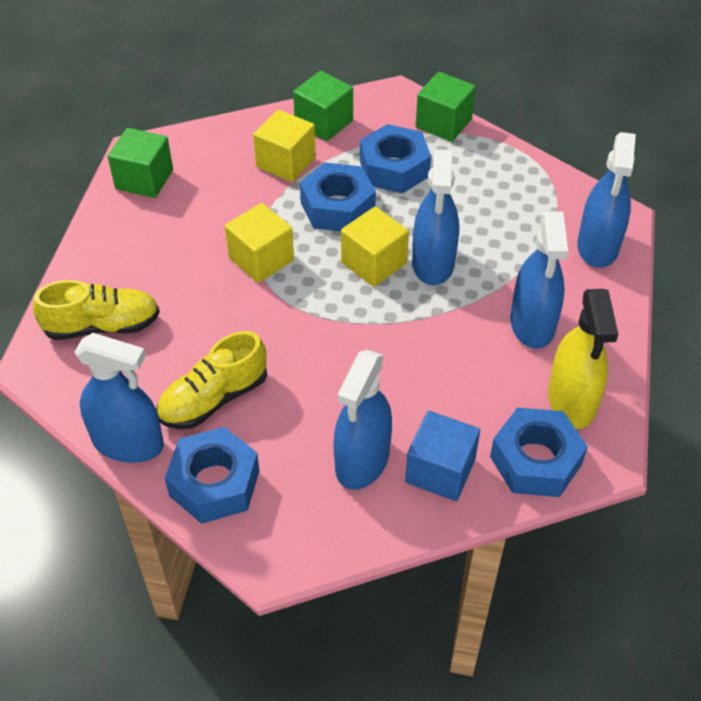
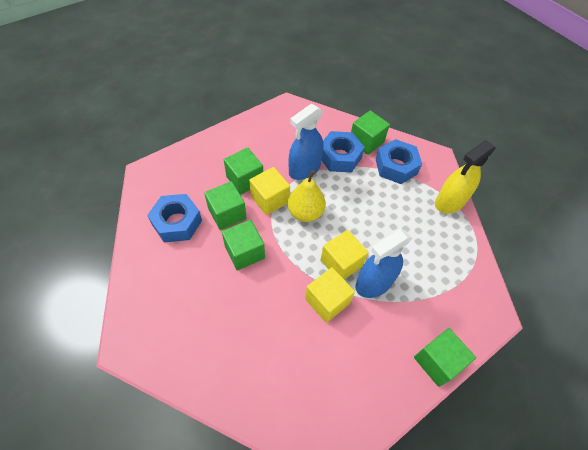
blue cube: [405,411,480,501] = 1 -> none = 0
blue nut: [165,427,259,524] [300,162,376,231] [360,124,431,194] [490,407,588,497] = 4 -> [147,194,202,242] [322,131,365,172] [376,139,422,184] = 3
blue spray bottle: [74,333,164,463] [334,350,392,490] [412,149,459,285] [511,212,568,349] [577,132,636,268] = 5 -> [289,104,324,180] [356,230,412,298] = 2
green cube: [108,128,173,198] [293,71,353,141] [416,72,476,142] = 3 -> [204,181,247,230] [222,220,265,270] [224,148,263,195] [351,111,390,155] [414,328,476,387] = 5
yellow pear: none = 0 -> [288,170,326,222] = 1
yellow shoe: [33,280,160,340] [156,331,267,429] = 2 -> none = 0

